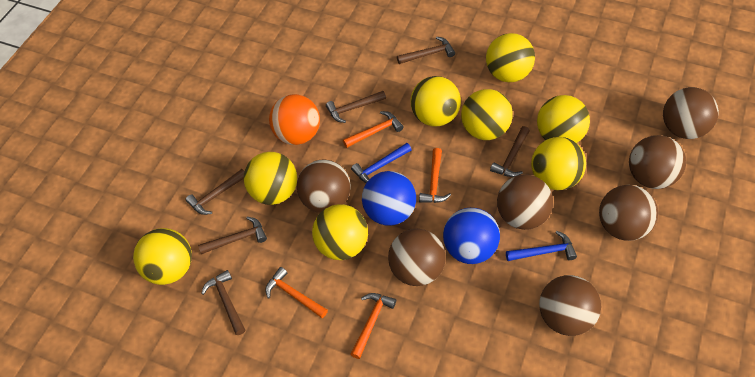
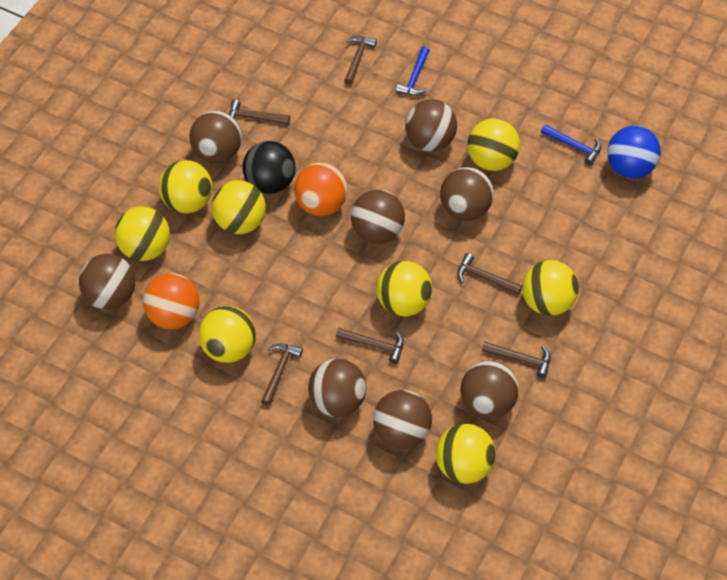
black ball: none = 0 -> [242,141,296,194] = 1
blue ball: [362,171,416,226] [443,208,500,264] = 2 -> [607,126,661,179] = 1
brown ball: [297,159,351,213] [388,229,446,286] [497,174,553,230] [539,275,601,336] [599,185,658,241] [629,135,686,189] [663,87,719,139] = 7 -> [79,254,135,309] [190,111,242,163] [308,359,367,417] [351,190,405,244] [373,390,432,449] [405,99,457,152] [440,167,494,221] [460,361,519,419] = 8
orange ball: [269,94,320,145] = 1 -> [143,273,199,329] [294,163,348,216] = 2
orange hammer: [265,267,328,318] [343,111,404,148] [350,293,396,359] [419,148,451,203] = 4 -> none = 0

